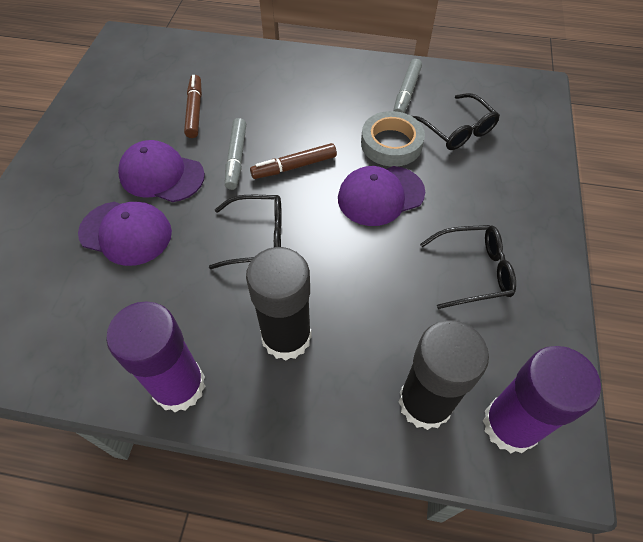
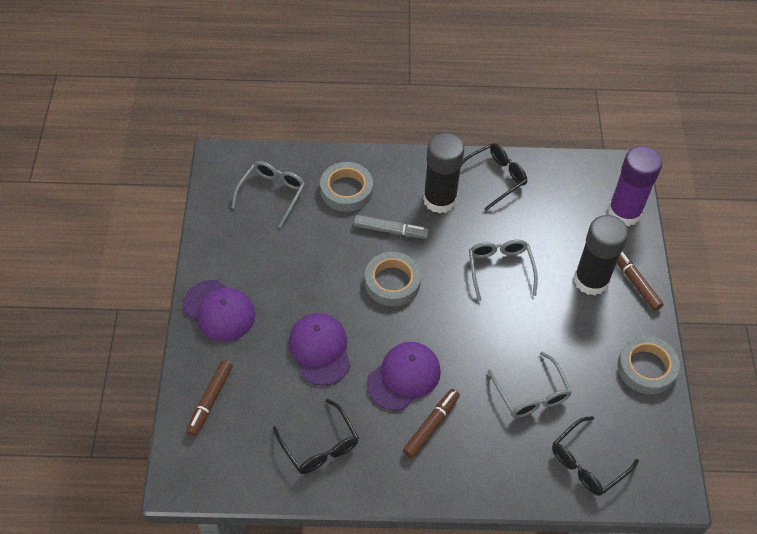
brown marker: [184,75,202,138] [250,143,337,179] = 2 -> [186,360,233,436] [403,389,460,458] [617,251,664,311] = 3
grey glasses: none = 0 -> [231,161,305,228] [469,240,538,301] [487,352,572,418] = 3
grey marker: [225,118,246,190] [393,59,422,113] = 2 -> [354,215,429,239] = 1
grey tape: [361,111,425,167] = 1 -> [320,162,373,212] [365,252,421,306] [617,336,680,394] = 3
purple glue stick: [106,301,206,412] [483,346,601,453] = 2 -> [608,146,662,226] = 1

